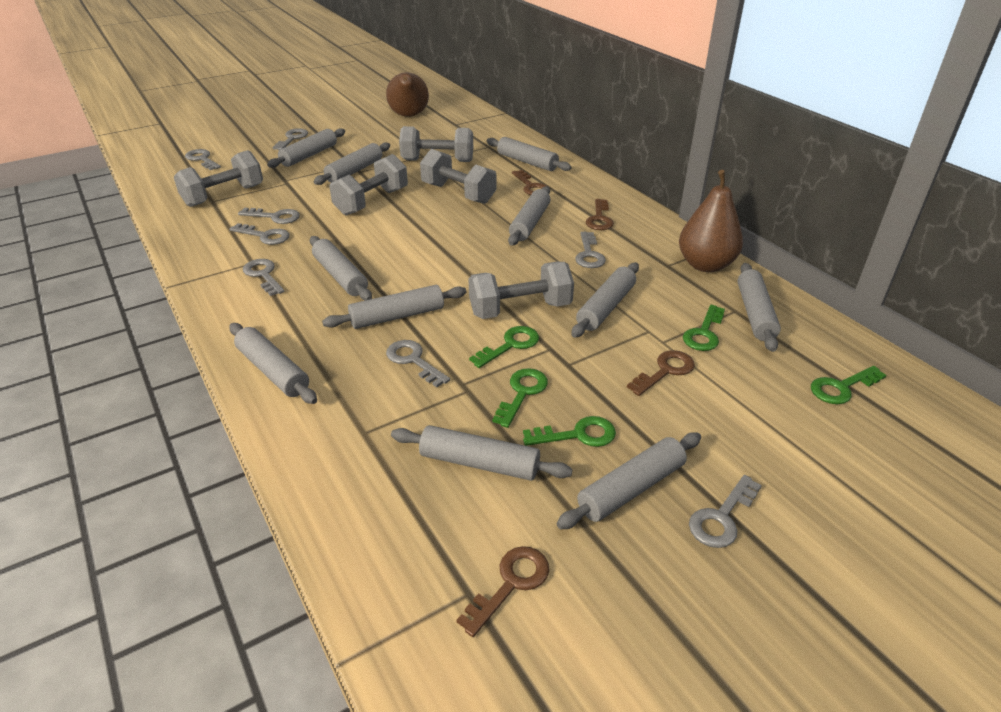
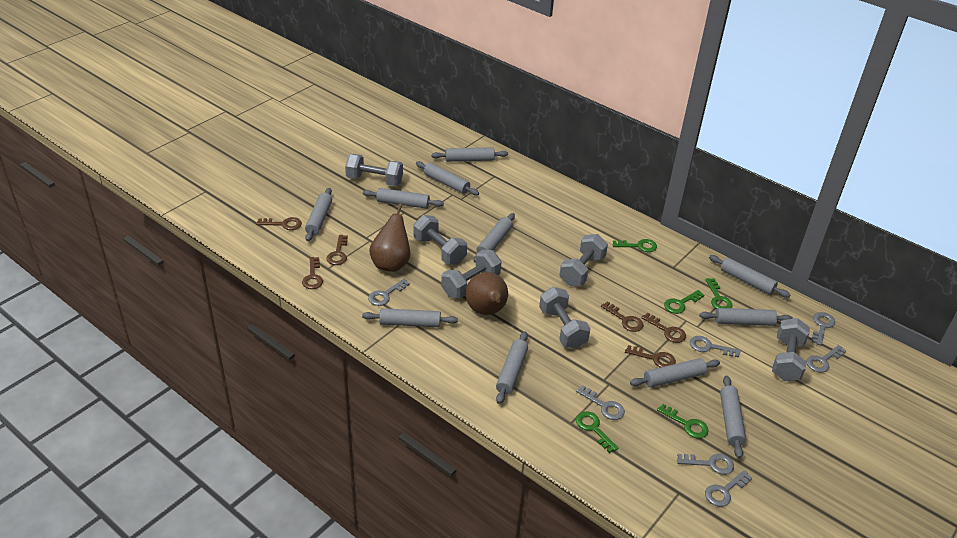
brown key: [457,546,549,637] [512,170,547,195] [586,199,614,230] [627,350,695,396] = 4 -> [256,217,302,230] [302,257,323,289] [326,235,348,265] [601,301,643,332] [625,345,676,368] [641,312,686,343] = 6
grey dumbbell: [174,150,263,207] [329,154,408,216] [399,126,473,162] [420,149,496,204] [469,262,574,319] = 5 -> [345,154,403,186] [413,215,467,265] [441,250,502,299] [539,287,591,349] [559,234,608,286] [772,318,810,381] = 6
grey key: [185,149,221,170] [230,223,289,245] [238,208,300,224] [243,259,284,296] [272,128,308,150] [386,340,450,388] [575,232,606,268] [689,475,762,548] = 8 -> [368,279,410,306] [576,385,625,420] [677,454,734,475] [690,336,741,358] [705,470,752,507] [806,345,846,373] [812,312,835,345] = 7

